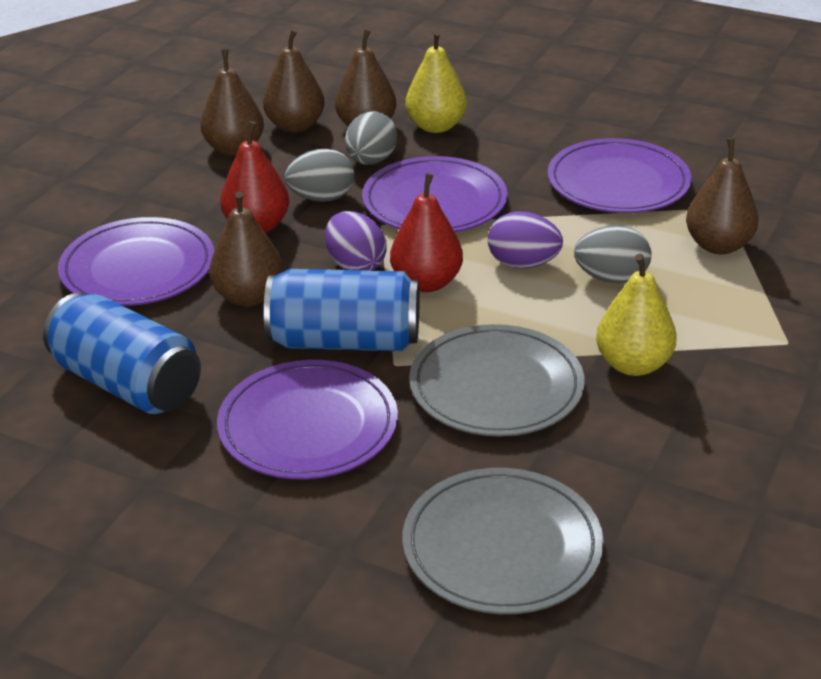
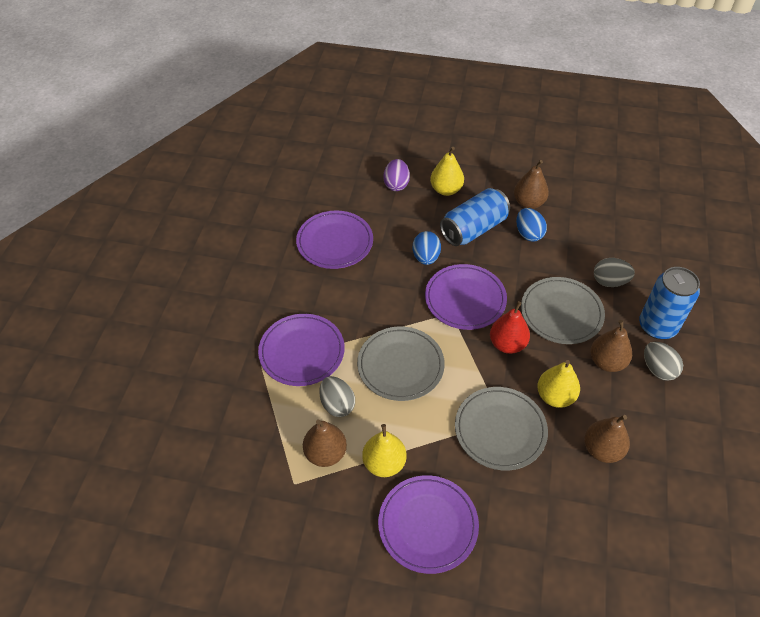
blue egg: none = 0 -> [413,231,441,265] [516,208,547,242] = 2
brown pear: [200,49,264,156] [209,191,284,307] [263,29,325,133] [335,29,396,127] [686,138,759,254] = 5 -> [303,420,347,467] [514,160,549,209] [584,415,630,463] [590,320,632,372] = 4
grey plate: [403,468,603,614] [409,324,585,437] = 2 -> [357,326,445,401] [455,387,548,471] [521,277,605,344] = 3
purple egg: [325,211,387,271] [488,211,563,268] = 2 -> [383,159,410,191] = 1
red pear: [220,121,289,233] [390,173,463,292] = 2 -> [490,301,530,354] = 1
yellow pear: [405,31,467,133] [596,254,677,376] = 2 -> [362,424,407,477] [430,147,464,196] [537,360,580,408] = 3

